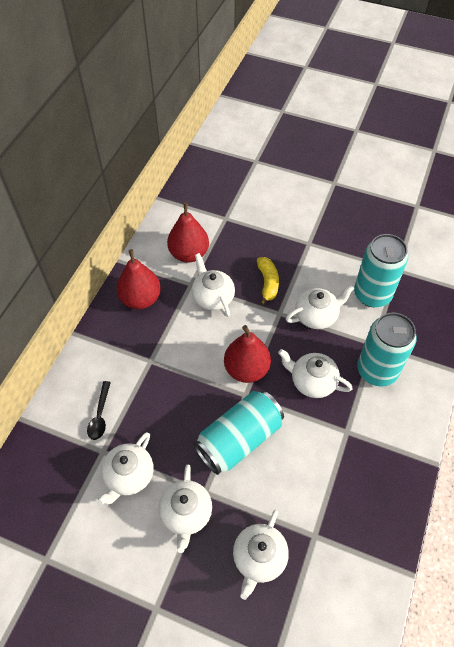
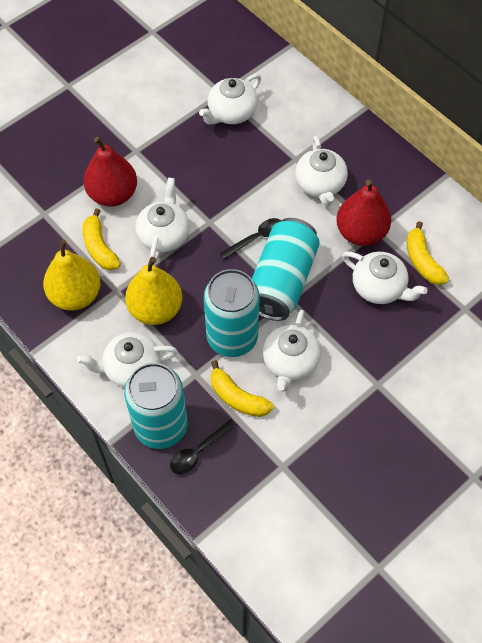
black spoon: [87,381,111,440] = 1 -> [170,419,237,474] [219,218,281,260] = 2
red pear: [116,249,161,309] [167,202,209,263] [224,325,271,383] = 3 -> [84,137,137,207] [336,180,391,246] = 2
yellow banana: [257,257,279,305] = 1 -> [83,208,121,270] [211,360,274,417] [407,221,449,285] = 3
yellow pear: none = 0 -> [43,240,101,311] [125,257,182,325] = 2

